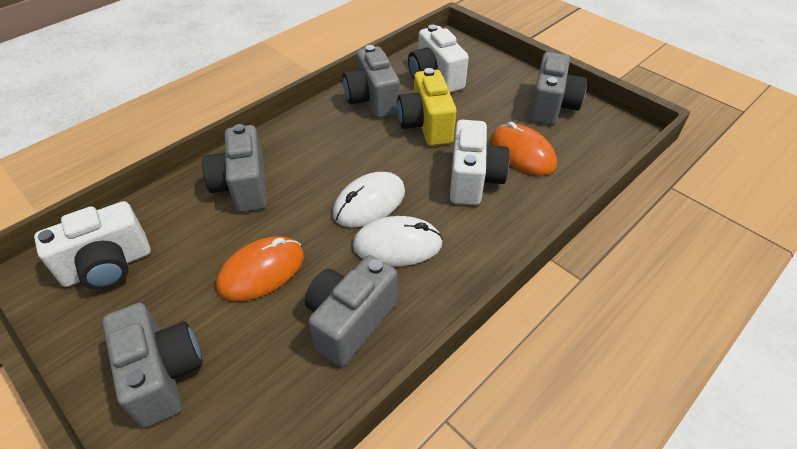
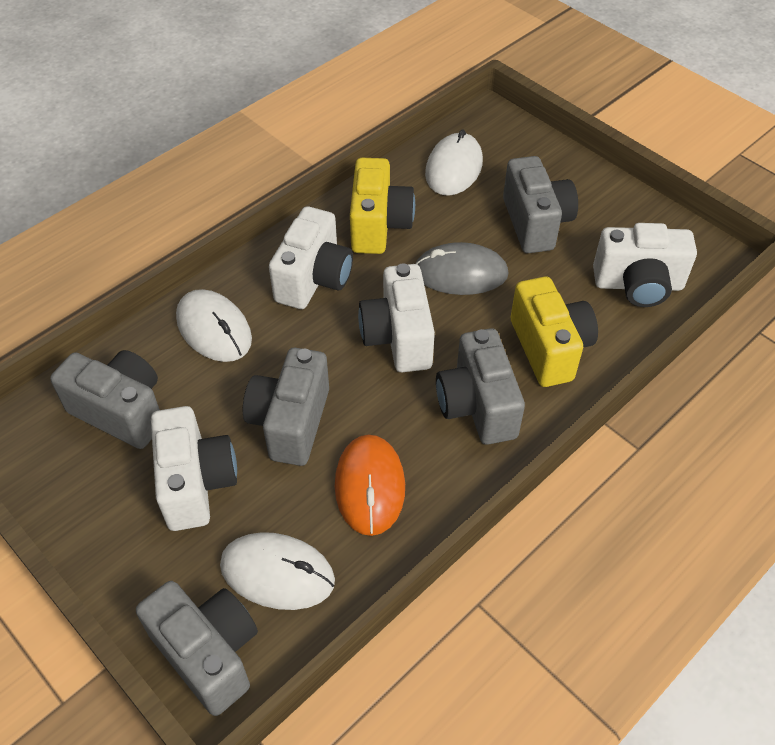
grey mouse: none = 0 -> [416,242,508,295] = 1
orange mouse: [216,236,304,301] [491,122,557,176] = 2 -> [335,434,405,536] = 1
white camera: [34,201,151,290] [408,25,469,93] [450,120,510,205] = 3 -> [151,406,237,531] [269,206,353,309] [358,263,435,372] [593,223,697,307] = 4
white mouse: [333,172,405,228] [353,216,443,266] = 2 -> [176,289,252,362] [220,532,335,610] [425,130,483,196] = 3
yellow camera: [397,68,456,146] = 1 -> [350,158,415,254] [511,277,598,387] = 2

